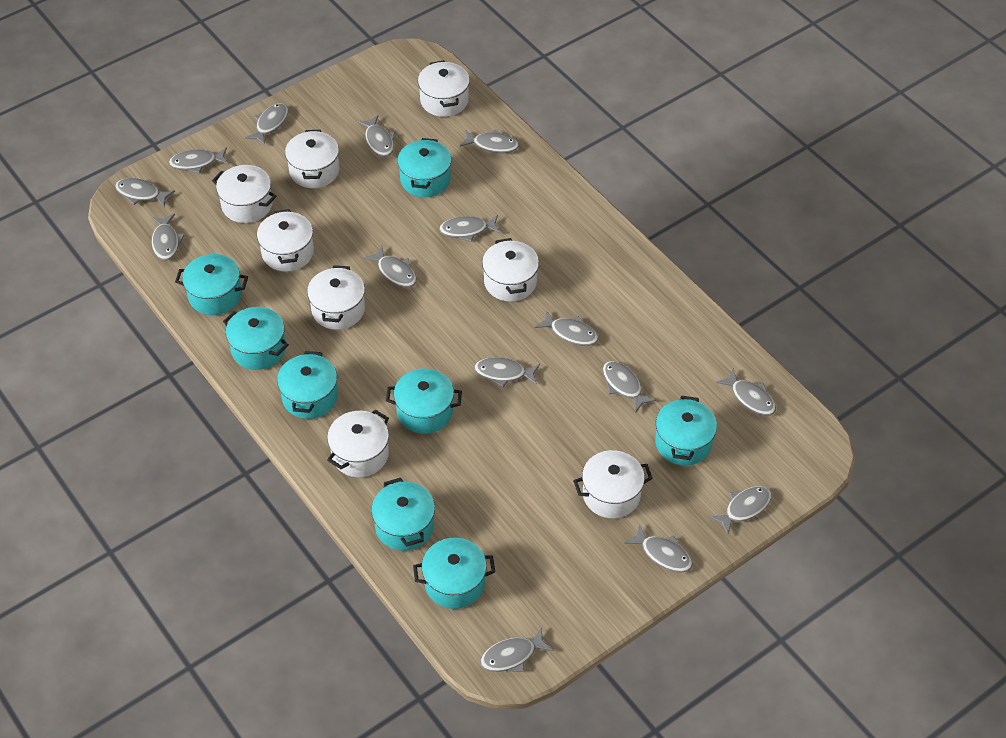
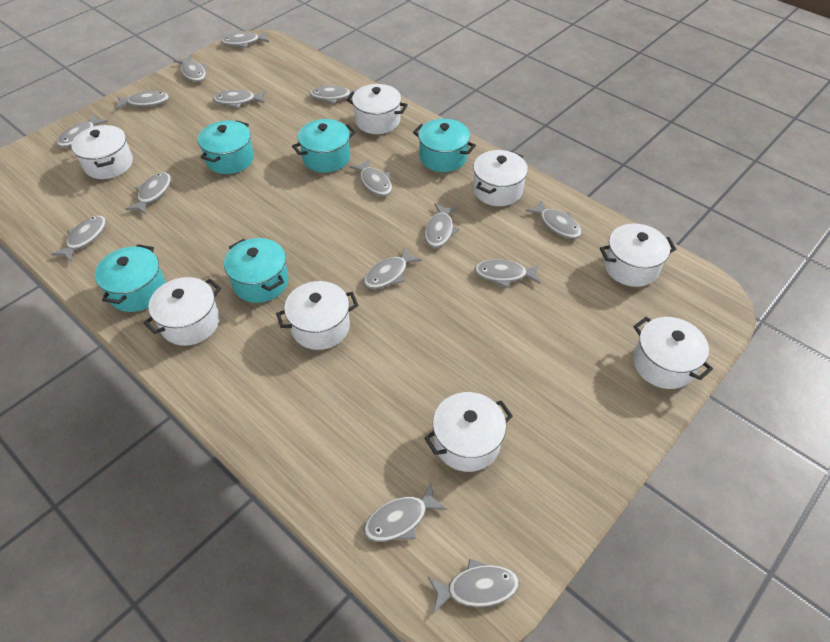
turquoise pot: [175,254,248,315] [223,307,289,370] [277,351,338,419] [371,478,435,551] [386,368,462,434] [397,138,452,197] [413,538,495,609] [655,396,717,466] = 8 -> [95,244,166,312] [198,120,254,174] [224,238,289,303] [292,119,356,173] [413,119,476,172] = 5

